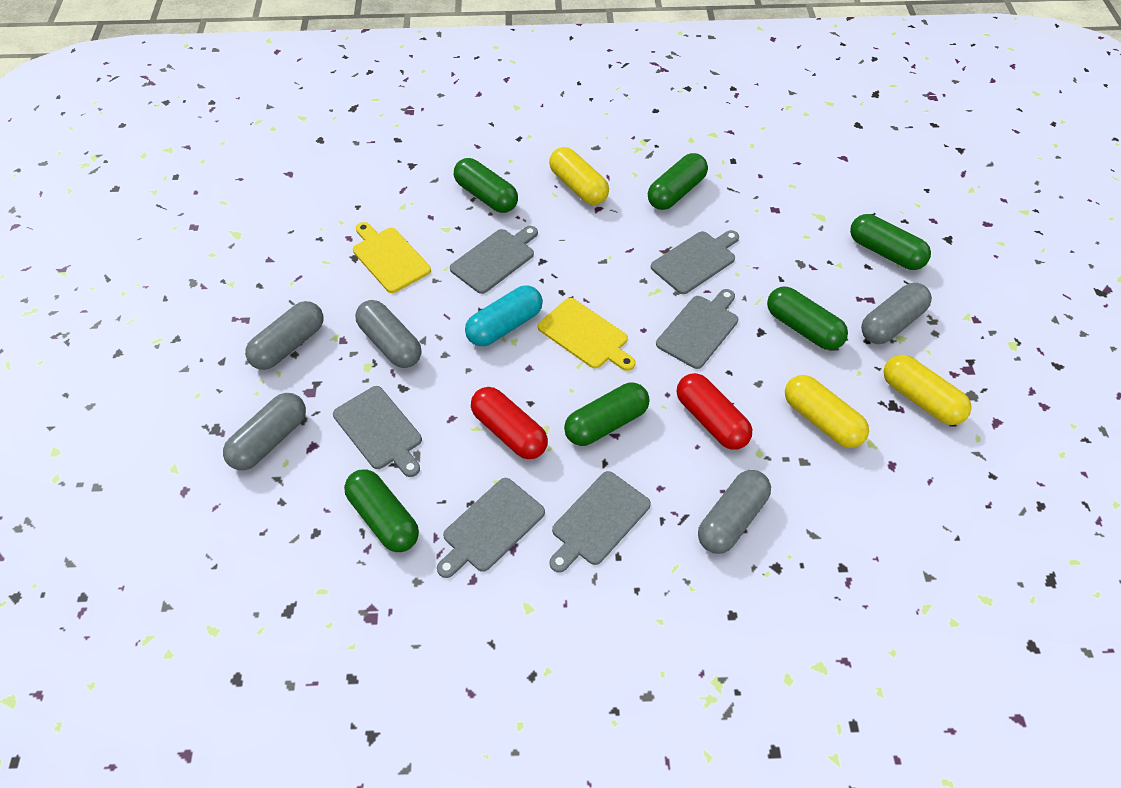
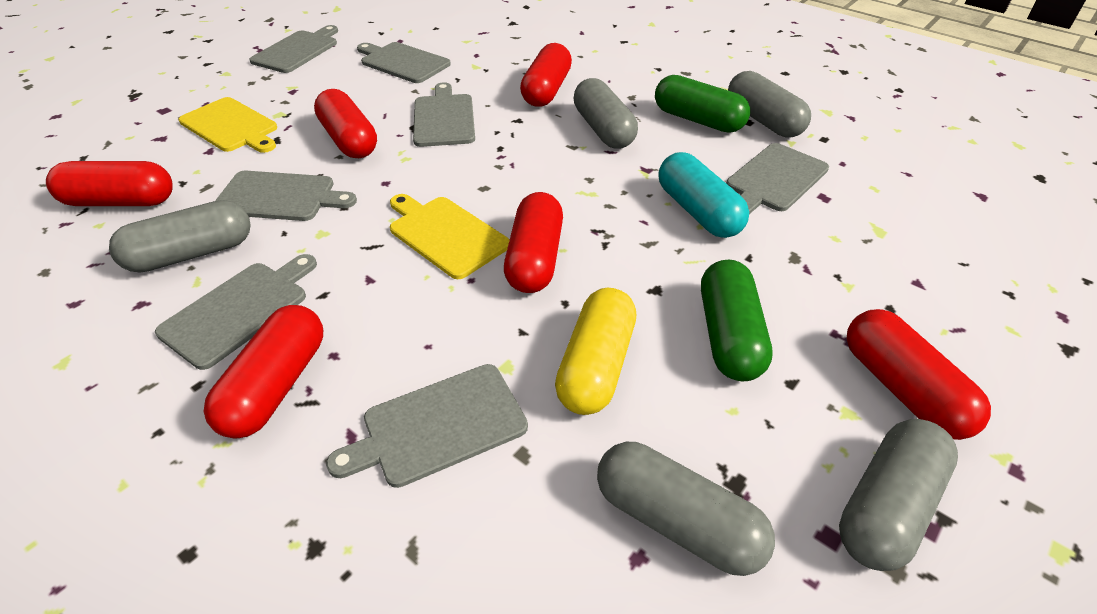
green capsule: [344,469,419,552] [454,158,518,213] [564,383,650,446] [648,153,708,210] [767,286,848,350] [850,214,931,270] = 6 -> [655,75,750,133] [701,260,773,382] = 2
grey cutting board: [333,386,422,477] [437,478,545,578] [450,226,538,294] [550,471,651,573] [651,230,739,294] [656,289,738,369] = 6 -> [155,254,317,370] [215,171,357,221] [249,25,338,73] [326,364,528,488] [357,42,451,83] [413,82,475,147] [726,143,829,214] = 7
red capsule: [471,387,548,459] [677,373,752,450] = 2 -> [46,161,173,206] [204,305,323,439] [314,89,377,158] [504,192,563,293] [520,43,572,107] [847,309,991,440] = 6
yellow capsule: [549,147,609,205] [785,375,869,448] [884,355,972,425] = 3 -> [555,288,636,415] = 1

